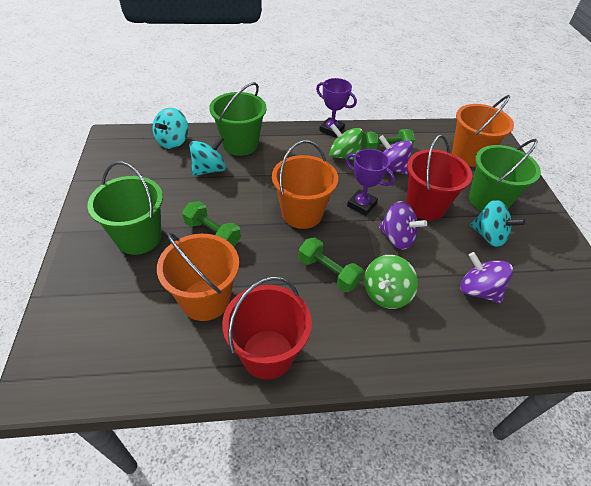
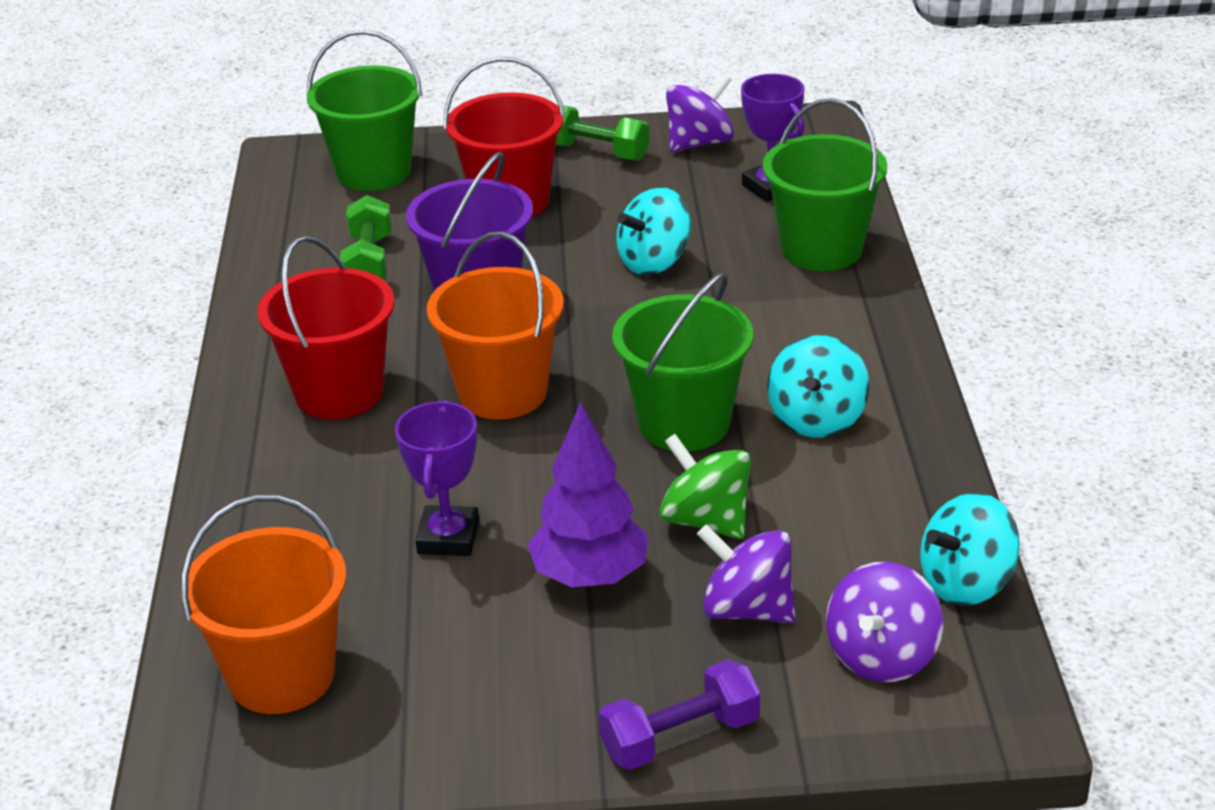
green dumbbell: [182,201,241,247] [298,237,363,292] [362,129,415,150] = 3 -> [340,195,392,280] [556,104,650,161] = 2
green spinning top: [329,124,363,160] [364,255,418,309] = 2 -> [659,434,751,539] = 1
orange bucket: [157,233,239,321] [272,140,338,229] [452,95,514,167] = 3 -> [180,495,347,714] [427,232,564,420] = 2
purple bucket: none = 0 -> [406,151,533,292] = 1
purple dumbbell: none = 0 -> [599,659,760,770] = 1
purple tree: none = 0 -> [527,402,648,587] = 1

